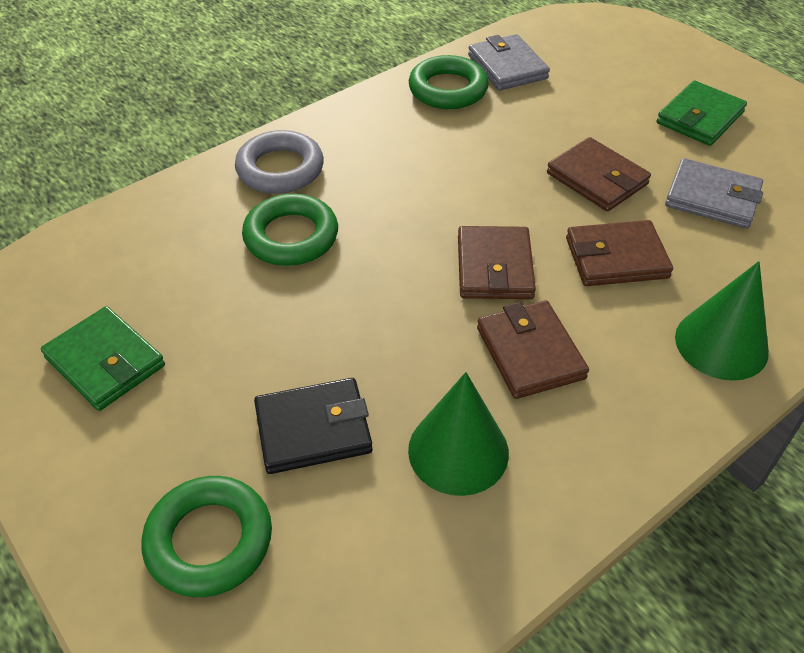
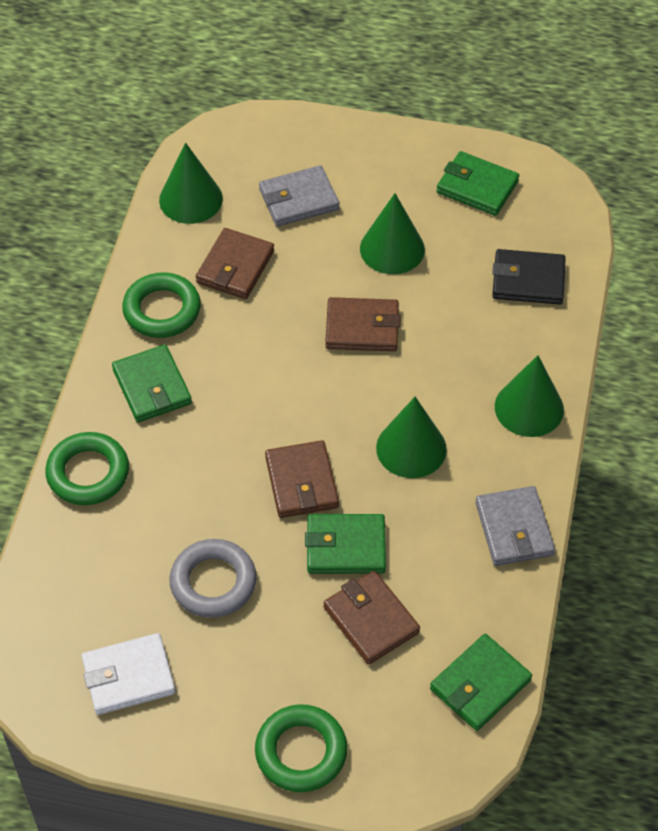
green cone: [408,372,509,496] [675,261,769,381] = 2 -> [159,143,223,224] [360,193,425,274] [376,397,447,478] [495,355,564,437] = 4
green wallet: [41,306,165,411] [657,81,747,146] = 2 -> [112,345,192,422] [305,514,386,574] [430,634,532,731] [437,151,519,216] = 4
white wallet: none = 0 -> [82,633,176,715] = 1

